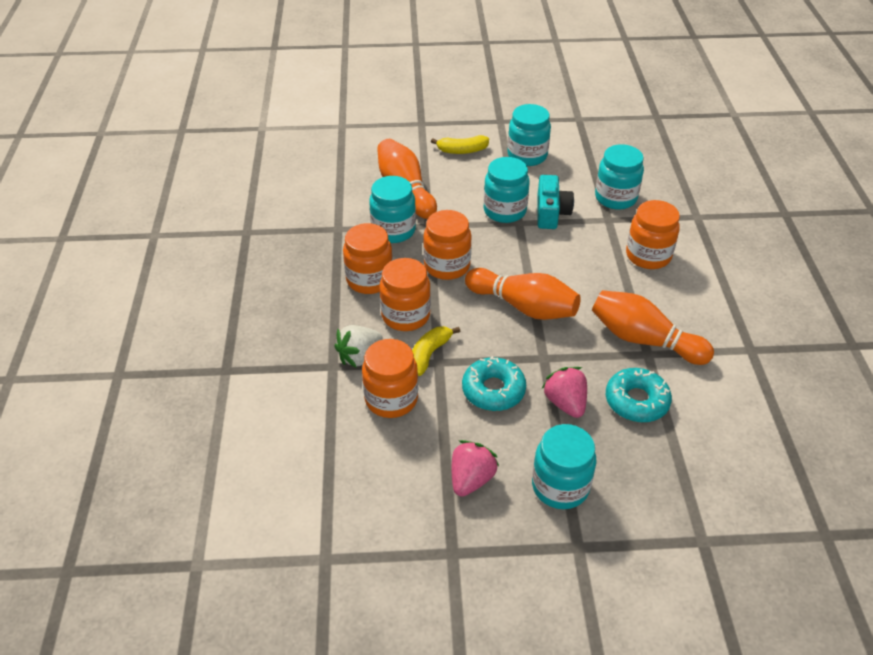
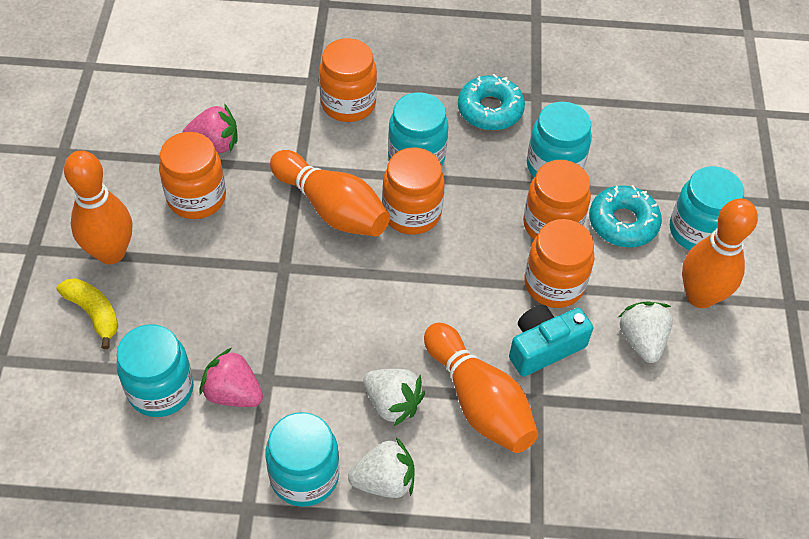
orange bowling pin: [377,139,437,219] [465,268,581,320] [592,290,714,365] = 3 -> [64,150,132,264] [270,150,390,236] [424,323,538,453] [682,199,758,308] = 4
white strawberry: [334,325,383,368] = 1 -> [348,437,414,498] [364,369,425,427] [618,301,673,363] = 3
yellow banana: [412,326,461,376] [431,135,489,154] = 2 -> [56,278,118,349] = 1

